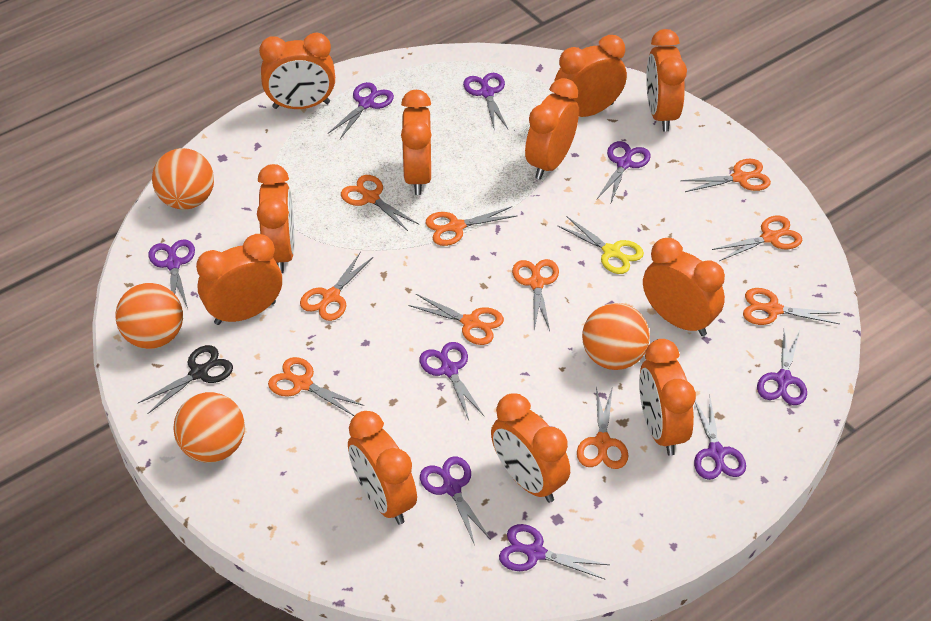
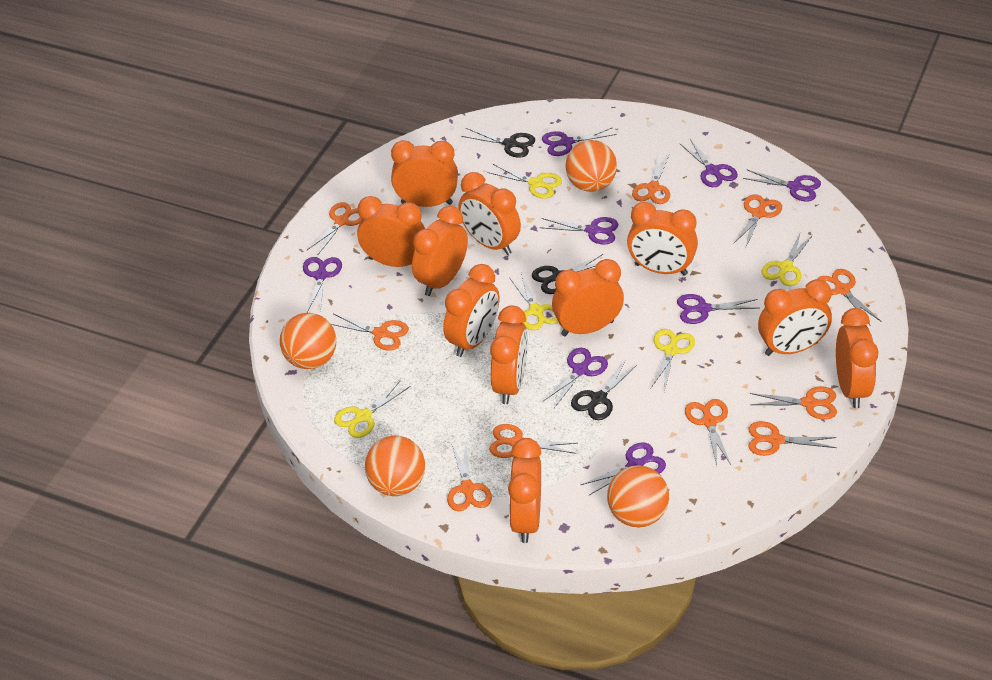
black scissors: [138,345,233,414] = 1 -> [461,128,535,158] [532,254,603,294] [571,361,637,420] = 3
purple scissors: [149,239,195,308] [328,82,394,139] [420,342,485,420] [420,456,491,545] [463,73,508,129] [499,524,610,580] [597,141,651,205] [694,397,746,480] [757,329,807,405] = 9 -> [303,257,342,314] [539,217,619,245] [542,127,617,156] [542,348,608,408] [581,442,666,496] [677,294,759,324] [680,139,738,187] [743,170,821,201] = 8
yellow scissors: [557,217,644,274] = 1 -> [334,380,410,438] [487,164,562,199] [509,273,558,330] [651,329,695,392] [762,234,813,286] = 5

